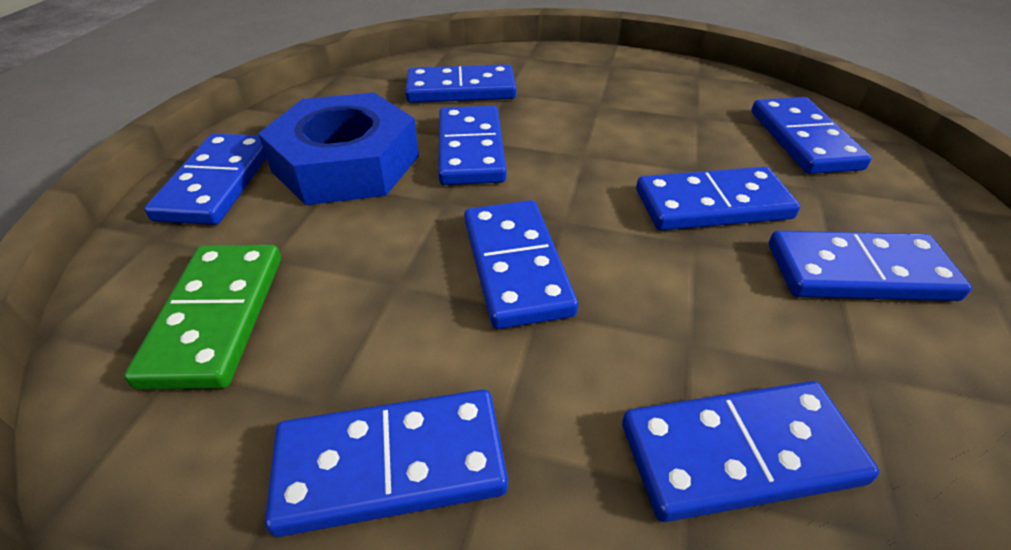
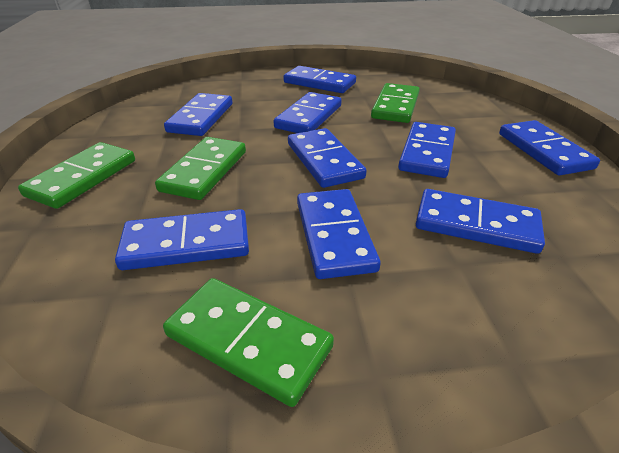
blue nut: [258,93,419,205] = 1 -> none = 0
green domino: [124,245,281,390] = 1 -> [18,142,135,209] [155,137,246,200] [163,278,334,407] [371,83,420,123] = 4

